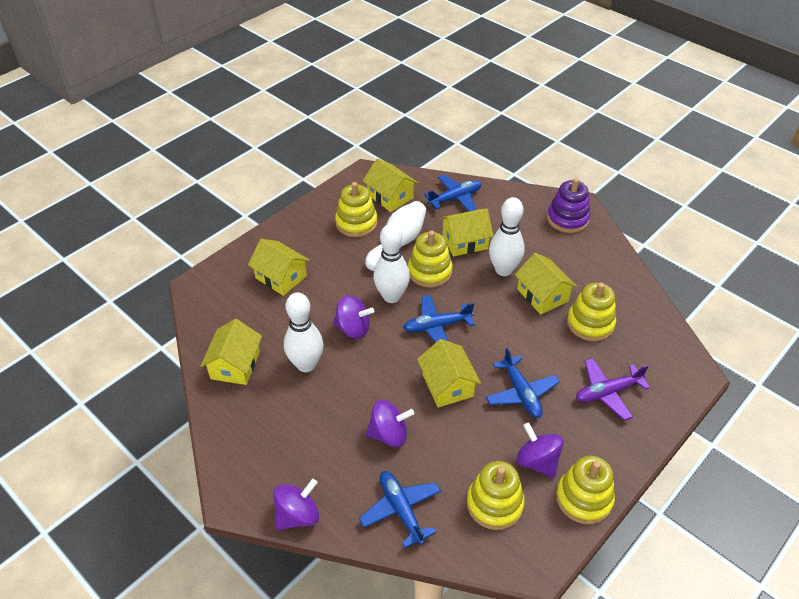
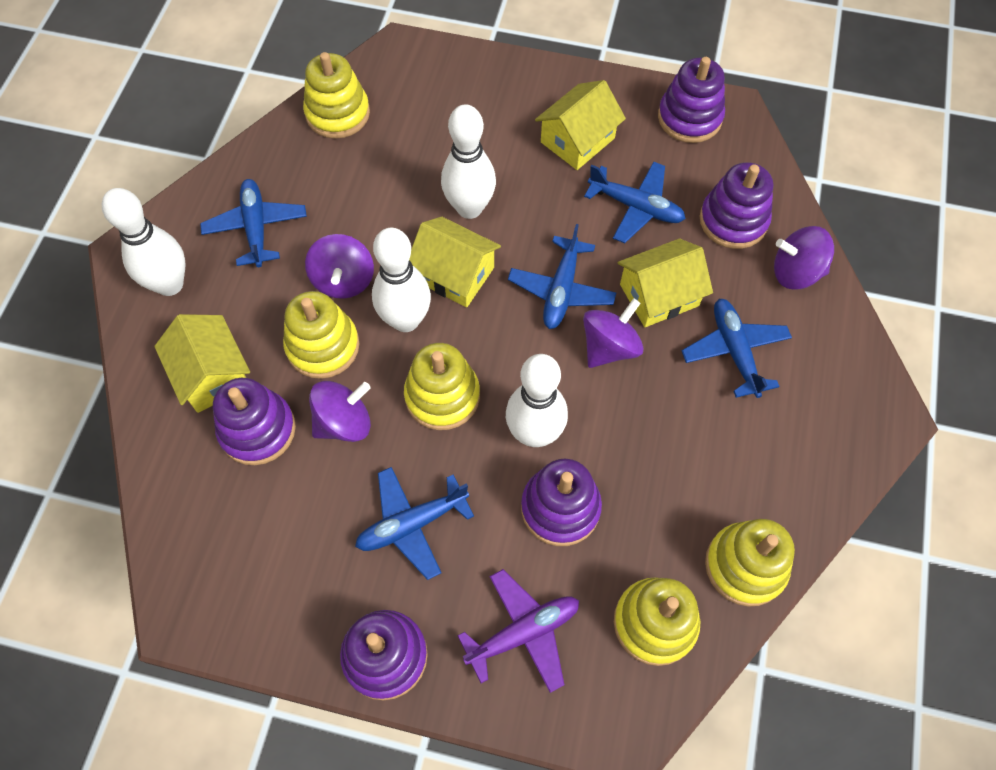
blue plane: [359,471,441,548] [403,295,475,343] [424,175,481,211] [486,347,560,418] = 4 -> [200,179,307,267] [355,467,474,580] [508,224,616,329] [584,161,686,243] [682,299,792,398] = 5
purple stacking toy: [547,178,590,233] = 1 -> [213,378,296,465] [340,610,428,700] [521,459,602,546] [658,57,725,143] [700,162,773,249] = 5
yellow house: [201,319,262,385] [248,239,310,296] [363,158,418,212] [417,339,481,407] [440,208,493,257] [515,253,577,315] = 6 -> [154,314,250,413] [409,217,501,307] [535,80,626,170] [618,239,713,327] = 4

